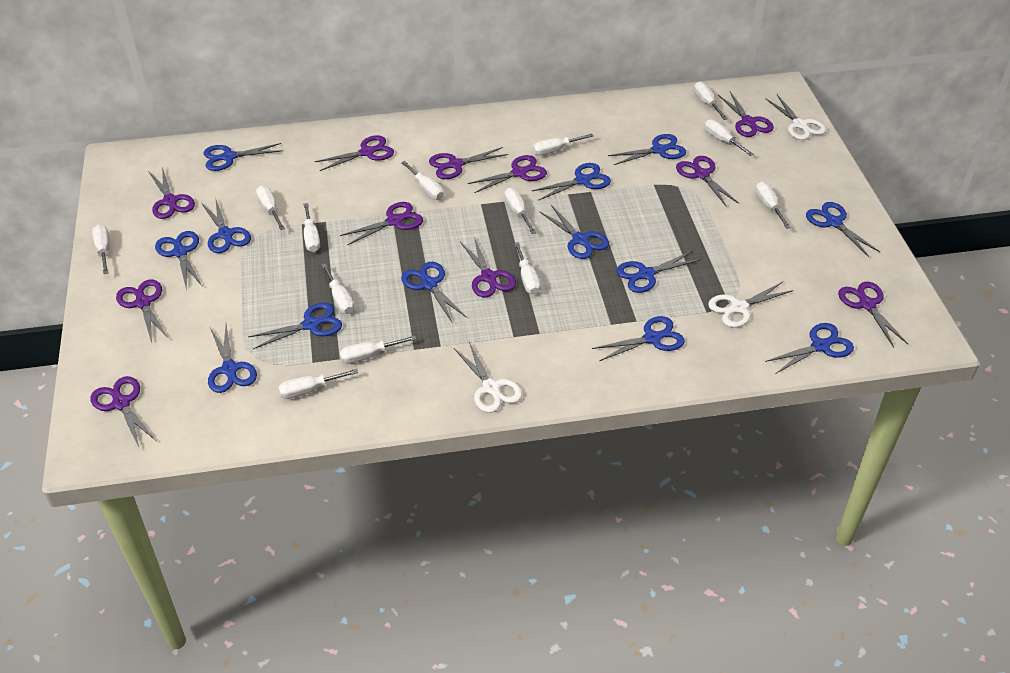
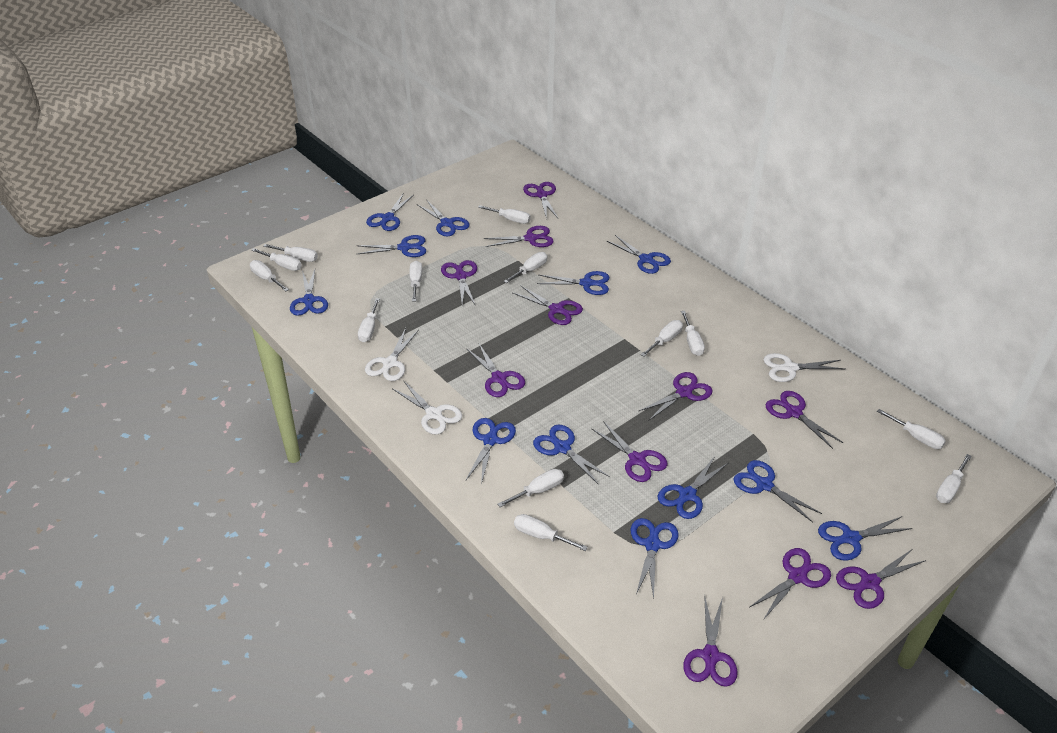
blue scissors: [155,231,203,291] [202,197,251,253] [203,143,283,171] [208,325,257,393] [248,303,342,349] [401,262,467,322] [532,163,611,201] [539,205,609,259] [592,316,685,361] [608,134,686,165] [616,251,701,293] [765,323,854,373] [806,202,880,257] = 13 -> [290,269,328,316] [357,235,426,257] [366,194,414,231] [416,199,470,236] [466,418,516,485] [533,425,610,485] [537,271,609,295] [607,235,671,274] [630,518,678,599] [658,456,728,519] [733,460,822,522] [818,516,912,561] = 12

